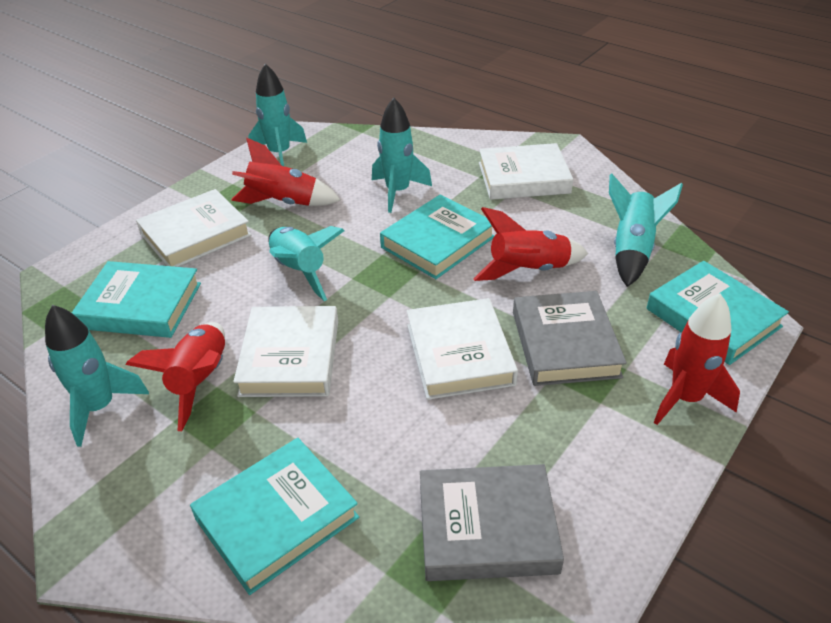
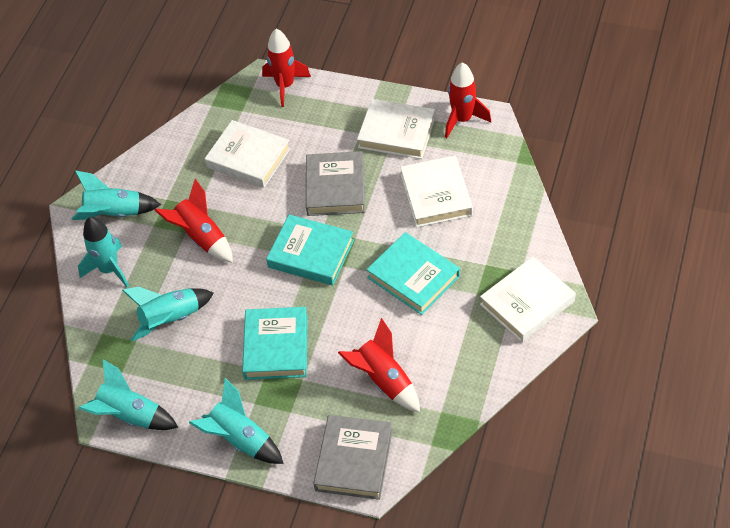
turquoise book: [72,261,201,338] [190,438,359,595] [380,194,495,279] [646,261,789,365] = 4 -> [242,307,308,380] [266,214,354,285] [366,232,460,315] = 3

